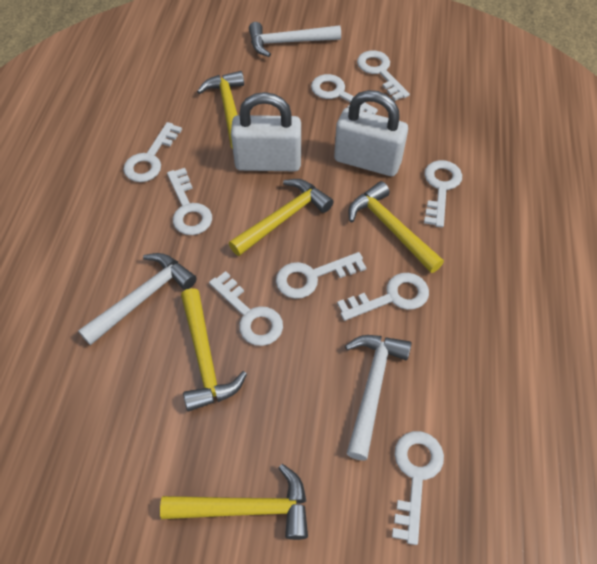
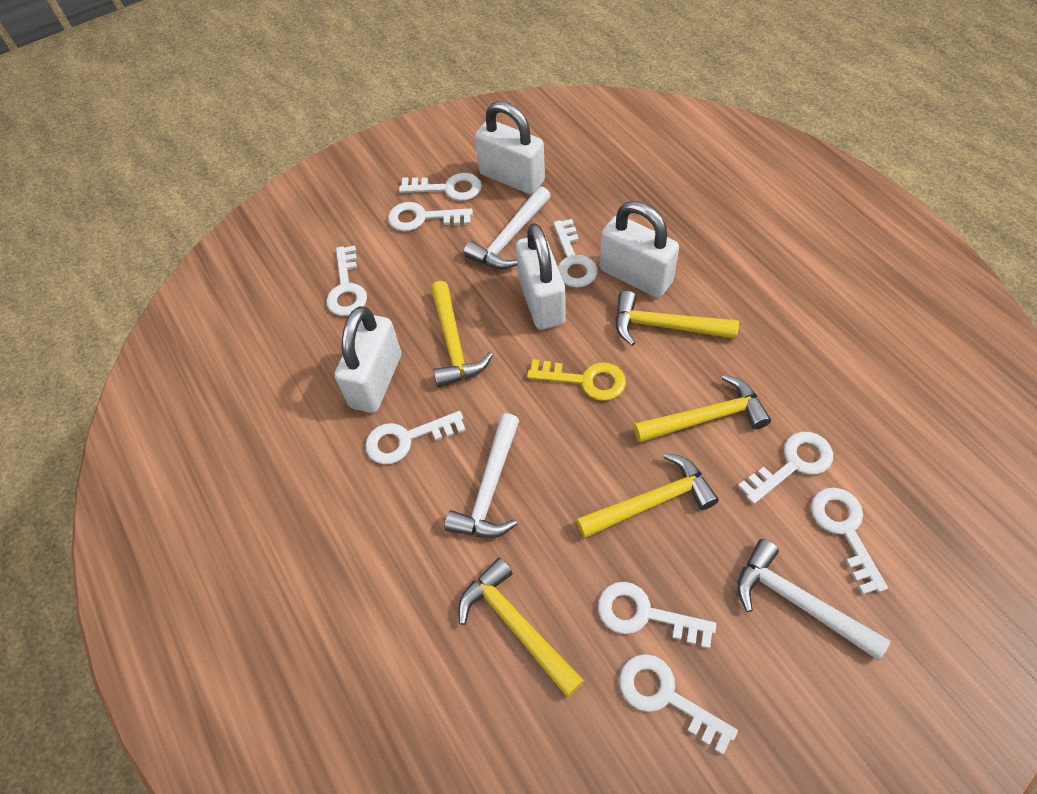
white padlock: [231,92,301,171] [334,90,408,176] = 2 -> [335,306,401,413] [475,101,545,194] [516,223,566,330] [600,201,679,298] = 4
yellow key: none = 0 -> [527,359,626,401] = 1

